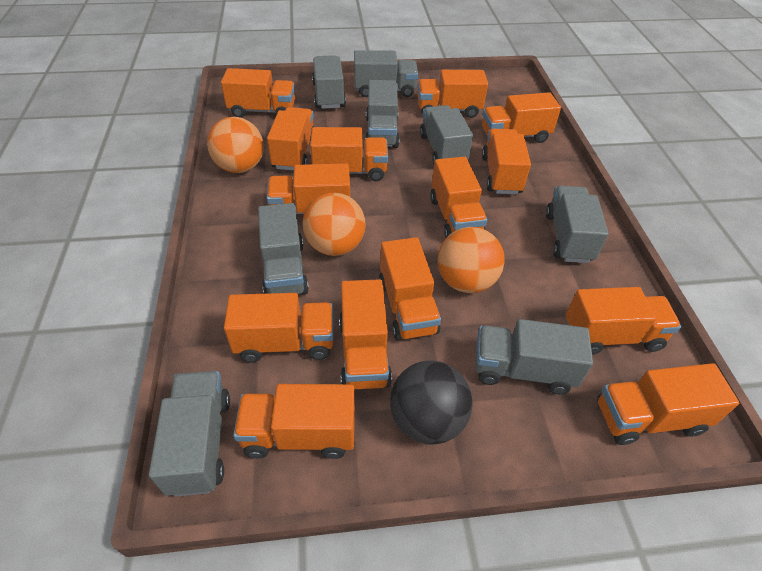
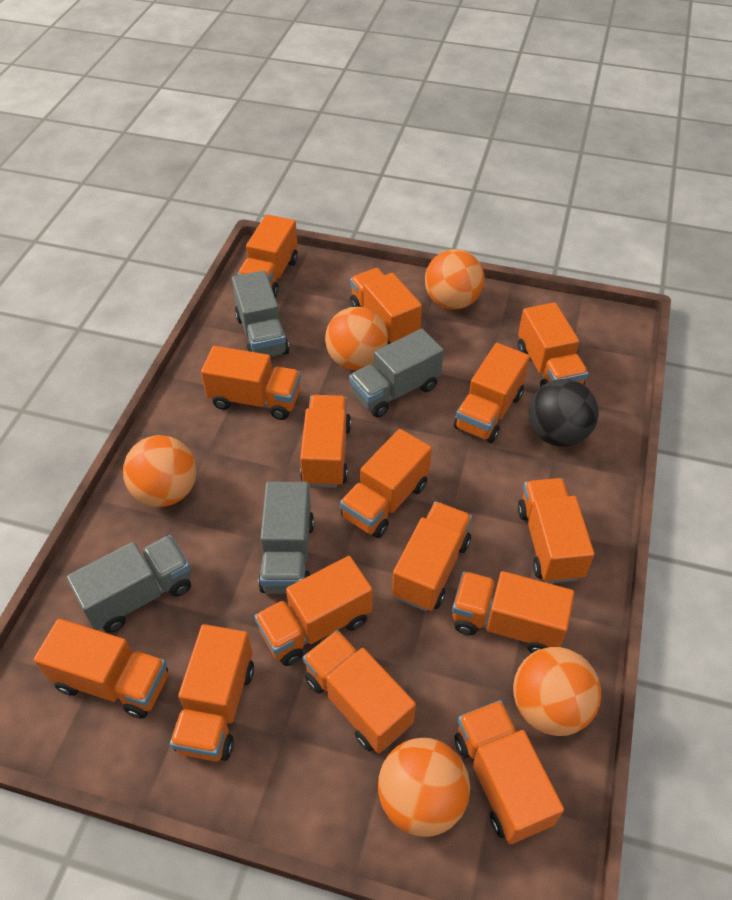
grey truck: [149,371,230,497] [258,203,309,294] [312,55,346,109] [354,50,418,97] [365,80,399,148] [420,105,473,164] [475,319,593,394] [546,186,609,263] = 8 -> [67,535,191,633] [232,270,289,357] [258,482,314,594] [349,329,444,417] = 4
orange ball: [207,117,264,173] [303,193,366,256] [437,227,505,293] = 3 -> [123,435,197,507] [325,307,388,370] [378,738,470,837] [425,249,484,310] [513,647,601,736] = 5
orange truck: [221,68,295,118] [224,293,333,362] [233,384,355,459] [267,107,315,171] [267,163,350,214] [310,127,388,181] [339,279,392,389] [379,237,441,340] [417,70,488,118] [430,157,487,239] [482,92,561,143] [482,129,531,194] [566,287,681,355] [597,363,739,445] = 14 -> [34,619,168,719] [170,624,254,761] [201,346,301,420] [237,214,298,298] [254,556,373,666] [300,395,351,488] [303,630,416,753] [340,429,432,538] [350,268,422,344] [392,501,472,611] [452,571,574,653] [454,343,530,443] [455,700,564,844] [518,302,589,388] [518,478,594,583] = 15

